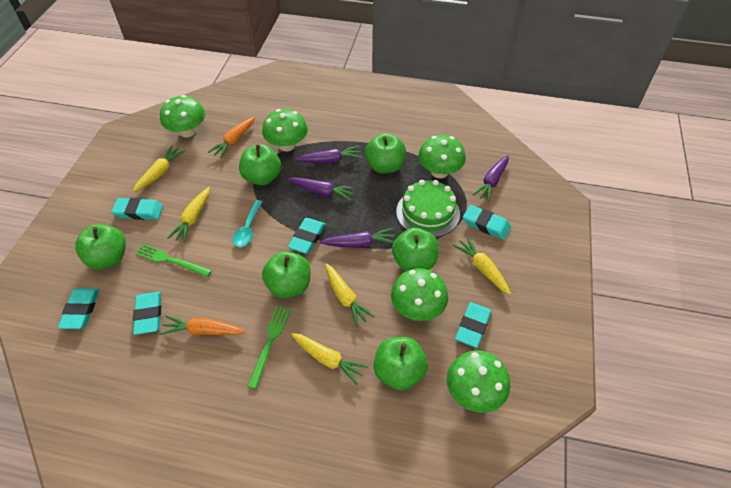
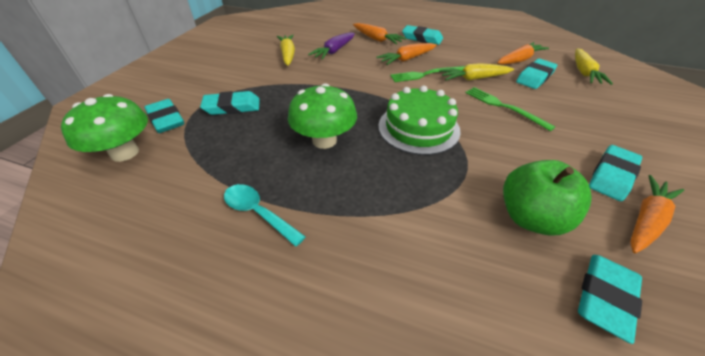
green apple: [75,224,126,269] [239,145,281,185] [262,251,310,298] [365,133,406,174] [374,337,428,390] [392,228,439,271] = 6 -> [503,160,592,235] = 1
green mushroom: [160,95,205,137] [262,109,308,152] [391,268,448,321] [418,135,466,179] [447,350,510,413] = 5 -> [61,94,148,162] [288,83,357,149] = 2
orange carrot: [160,316,245,335] [208,117,255,158] = 2 -> [353,23,406,45] [377,43,437,65] [497,42,549,65] [630,175,684,253] = 4
purple carrot: [288,177,356,201] [295,146,362,164] [320,228,394,248] [472,155,509,202] = 4 -> [308,32,355,60] = 1
yellow carrot: [133,146,185,192] [167,187,210,243] [291,333,368,385] [325,264,375,327] [453,236,511,295] = 5 -> [277,35,295,66] [439,63,514,81] [575,49,613,85] = 3

